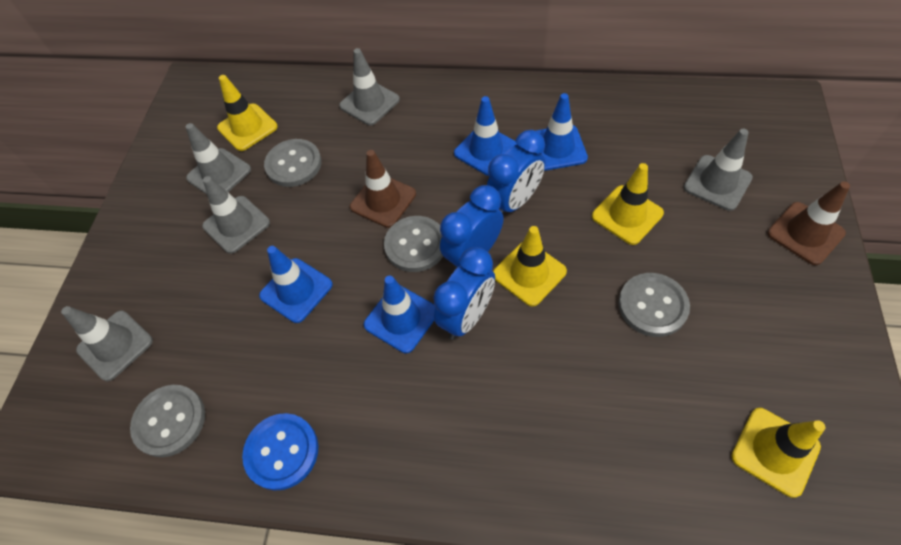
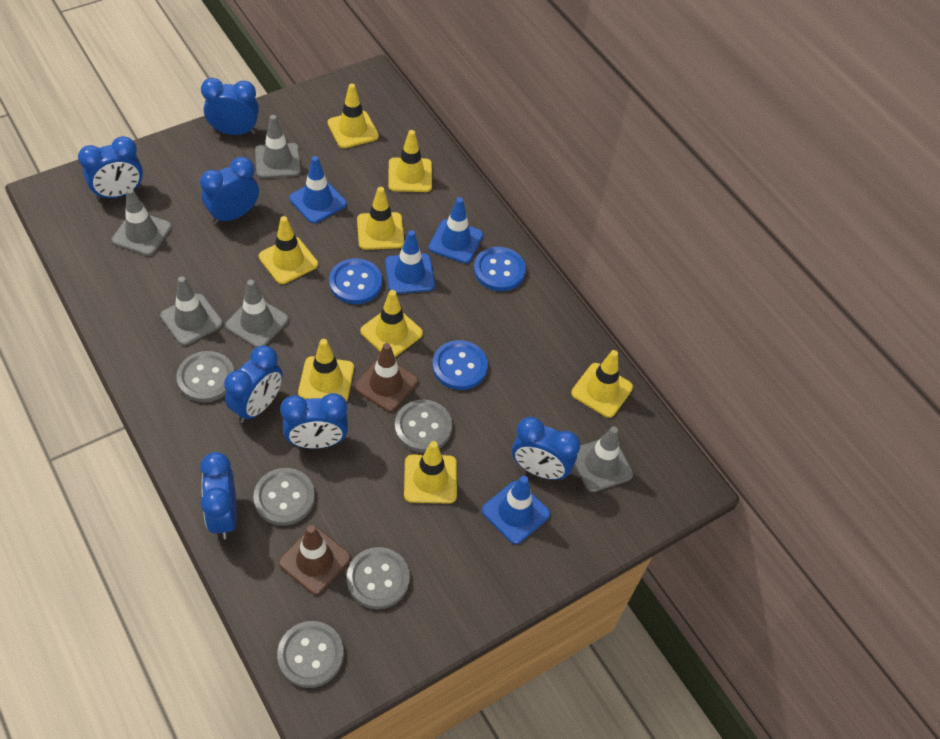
blue button: [242,413,318,491] = 1 -> [329,258,382,304] [432,340,488,390] [474,247,526,291] = 3
blue clock: [433,247,495,340] [440,185,504,271] [487,130,545,214] = 3 -> [78,136,143,200] [200,157,259,224] [200,452,237,539] [201,78,259,135] [224,346,283,423] [280,393,348,449] [512,417,581,480] = 7
grey button: [130,385,205,457] [264,139,322,187] [384,216,443,272] [618,273,690,337] = 4 -> [176,351,234,402] [253,468,315,526] [277,621,344,688] [347,547,410,609] [395,399,452,453] = 5
yellow traffic cone: [217,75,278,151] [493,226,567,306] [592,163,664,245] [731,408,825,498] = 4 -> [259,216,318,284] [298,339,354,402] [327,84,379,148] [357,187,404,250] [360,290,423,357] [388,130,432,192] [404,441,457,504] [571,350,633,418] = 8

